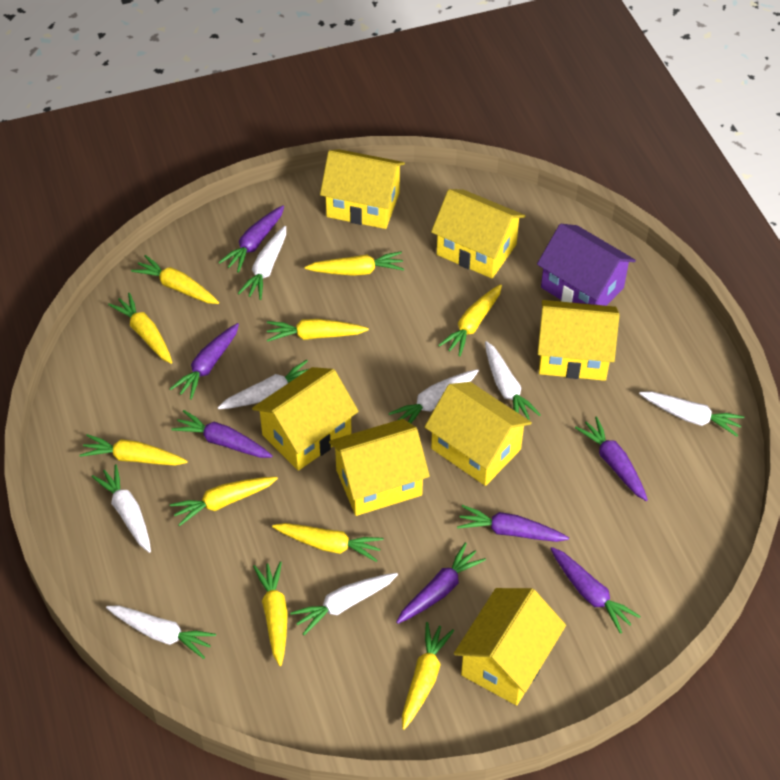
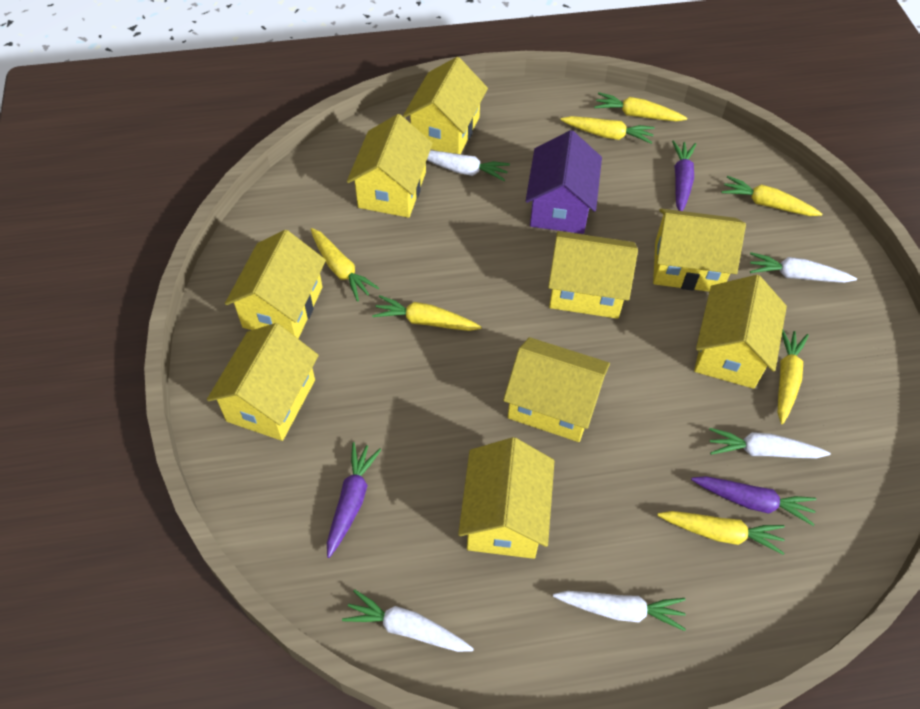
purple carrot: [170,323,239,400] [171,410,273,458] [218,205,284,273] [396,543,486,624] [457,505,569,542] [550,547,641,634] [575,416,648,501] = 7 -> [327,442,382,558] [672,140,696,211] [691,476,816,526] = 3
white carrot: [92,464,151,553] [106,606,216,659] [218,360,309,409] [238,226,286,300] [290,573,398,635] [389,369,479,423] [485,341,541,420] [639,391,745,437] = 8 -> [342,589,474,652] [427,150,510,181] [553,591,686,631] [709,428,831,459] [750,252,857,283] = 5
yellow carrot: [79,434,188,466] [108,293,172,364] [131,255,219,304] [170,477,278,526] [253,562,288,666] [267,319,369,342] [272,523,383,562] [305,251,404,276] [402,622,454,730] [438,284,502,357] = 10 -> [311,228,379,302] [372,295,482,331] [561,116,655,144] [594,92,687,121] [657,511,785,555] [721,176,822,216] [778,330,809,424] = 7
yellow house: [252,367,359,471] [320,149,405,229] [329,419,430,516] [425,382,532,486] [431,189,525,279] [454,588,566,706] [538,300,620,381] = 7 -> [207,323,319,441] [225,230,326,339] [347,114,433,218] [403,57,488,154] [458,437,554,559] [503,337,610,442] [548,231,638,319] [653,209,746,292] [694,275,787,389] = 9

